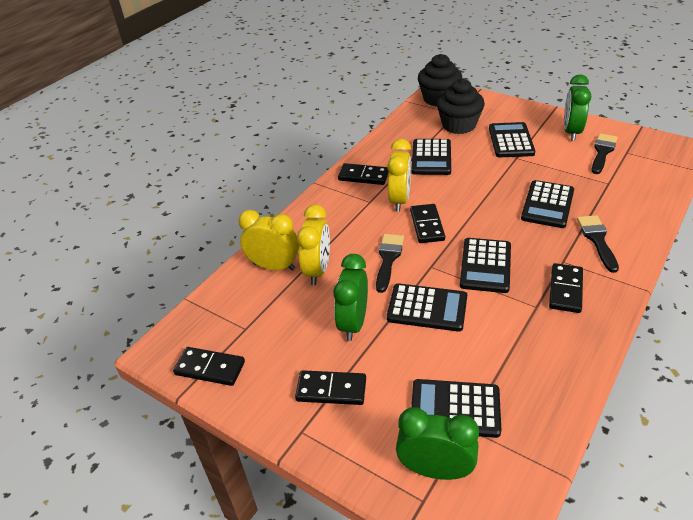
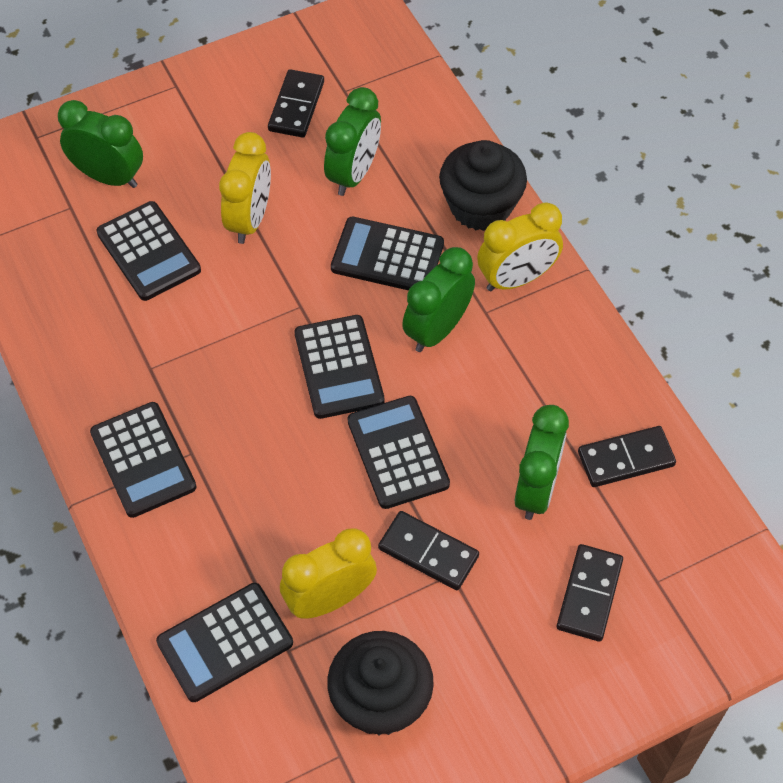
black brush: [376,234,404,293] [577,215,619,273] [592,133,618,174] = 3 -> none = 0
black domino: [173,347,245,386] [295,370,366,405] [338,163,388,185] [410,204,445,243] [549,263,583,313] = 5 -> [268,69,324,138] [378,511,479,590] [557,544,623,642] [578,426,676,487] = 4
green clock: [333,254,368,341] [396,408,479,480] [564,74,591,141] = 3 -> [58,100,143,188] [324,87,381,196] [402,247,475,352] [515,405,569,520] = 4

